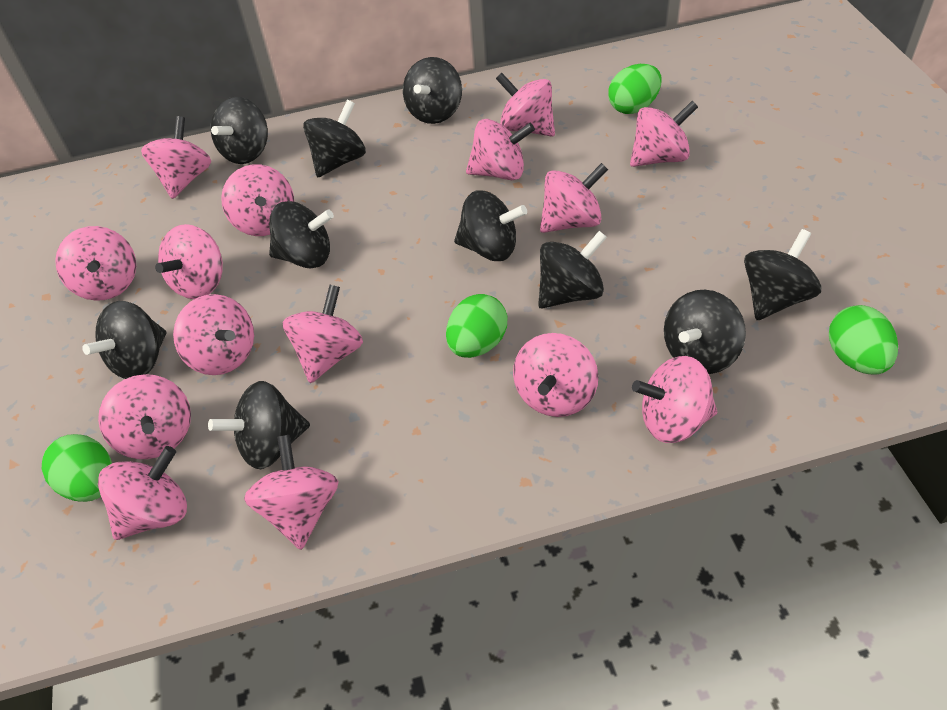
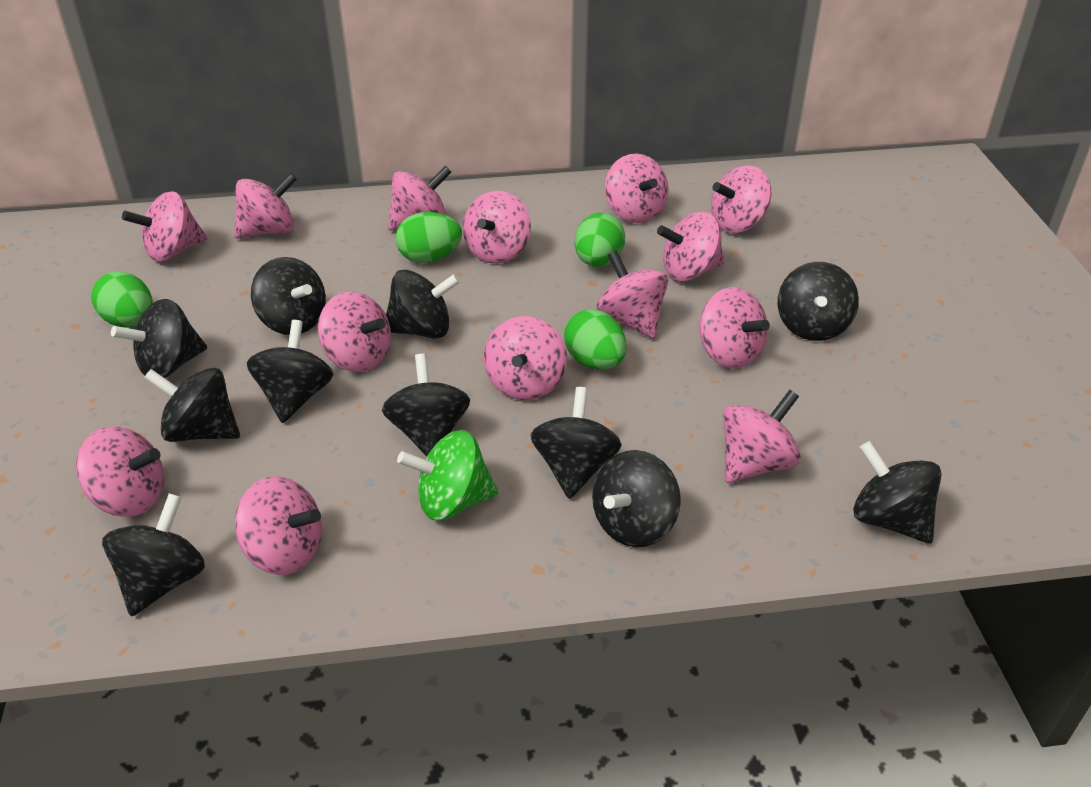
black spinning top: [82,301,167,379] [208,381,310,469] [211,97,268,164] [269,201,334,268] [303,100,366,178] [403,57,462,124] [454,190,527,261] [538,231,607,309] [664,290,746,374] [744,229,821,320] = 10 -> [102,493,205,616] [111,299,207,378] [144,368,240,442] [247,320,334,423] [251,257,326,335] [382,354,470,457] [386,270,460,338] [531,387,622,499] [592,450,681,547] [778,262,859,341] [853,441,942,544] = 11
green spinning top: none = 0 -> [397,430,498,521] = 1
pink spinning top: [55,226,136,301] [98,374,191,459] [98,446,187,540] [141,116,211,199] [155,224,223,299] [173,294,254,375] [221,164,294,236] [244,435,338,550] [283,285,363,383] [466,119,535,180] [496,73,555,137] [513,333,598,417] [540,163,608,233] [630,101,698,167] [632,356,717,443] = 15 -> [76,427,164,517] [122,191,207,262] [234,173,297,239] [235,476,322,575] [318,291,391,372] [388,166,451,231] [463,191,531,264] [484,316,567,400] [597,251,668,338] [605,154,668,223] [657,212,724,281] [699,287,770,369] [711,165,771,233] [723,390,801,483] = 14

